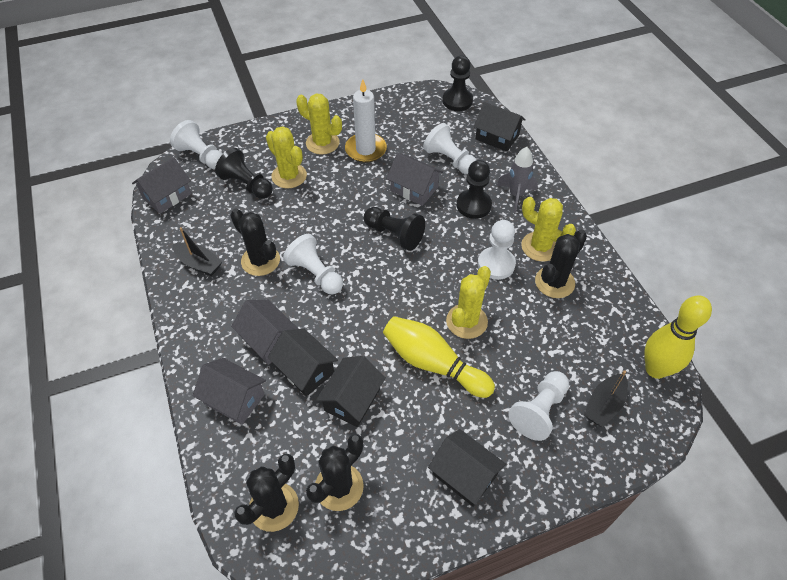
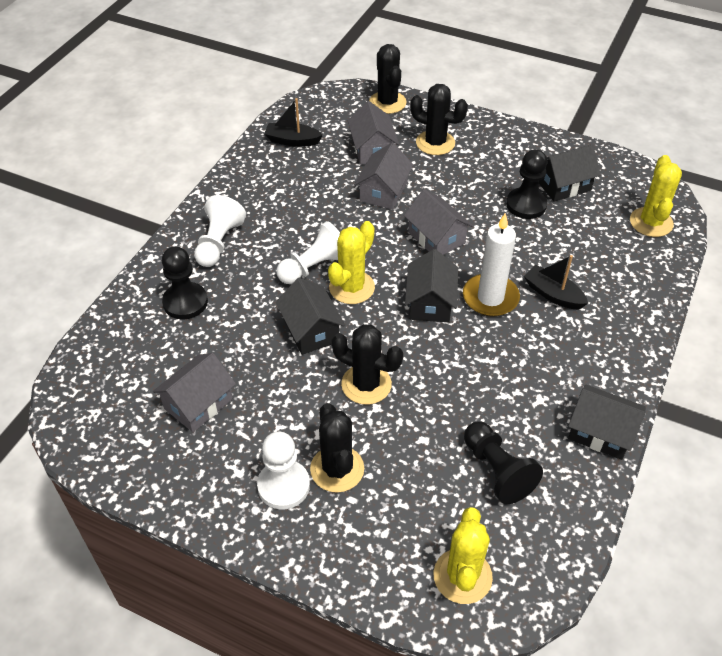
black pawn: [215,148,273,199] [364,207,425,251] [442,56,473,111] [457,160,492,219] = 4 -> [162,246,208,319] [464,422,543,504] [506,149,548,219] = 3
grey rocket: [497,147,538,213] = 1 -> none = 0
white pawn: [170,120,223,169] [283,234,343,295] [423,123,476,175] [478,220,516,280] [508,371,569,441] = 5 -> [194,195,246,267] [257,432,310,509] [276,221,340,284] = 3
yellow bowling pin: [383,316,495,398] [644,295,712,379] = 2 -> none = 0
yellow cactus: [266,126,307,189] [296,93,342,155] [446,266,491,339] [521,197,576,262] = 4 -> [328,221,375,304] [433,507,493,604] [630,155,682,237] = 3

